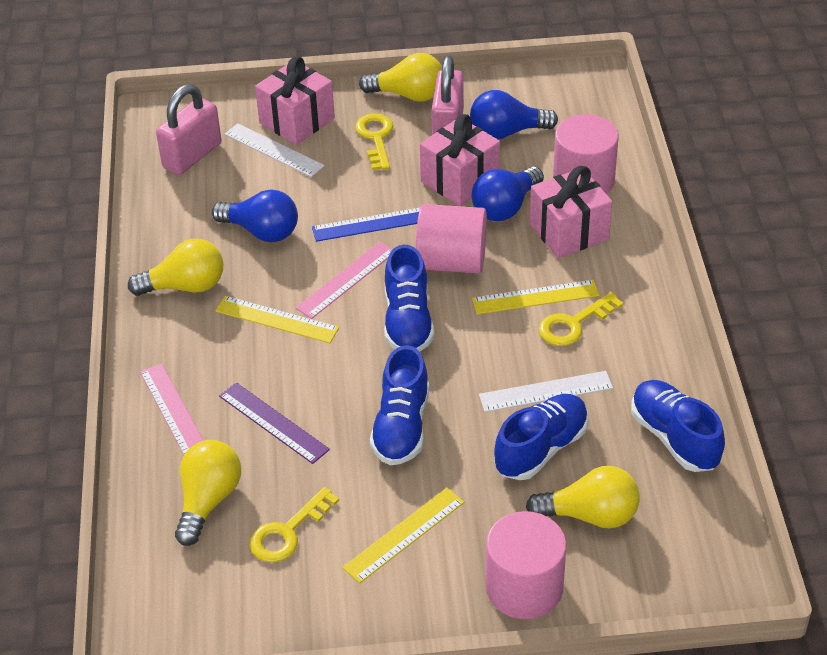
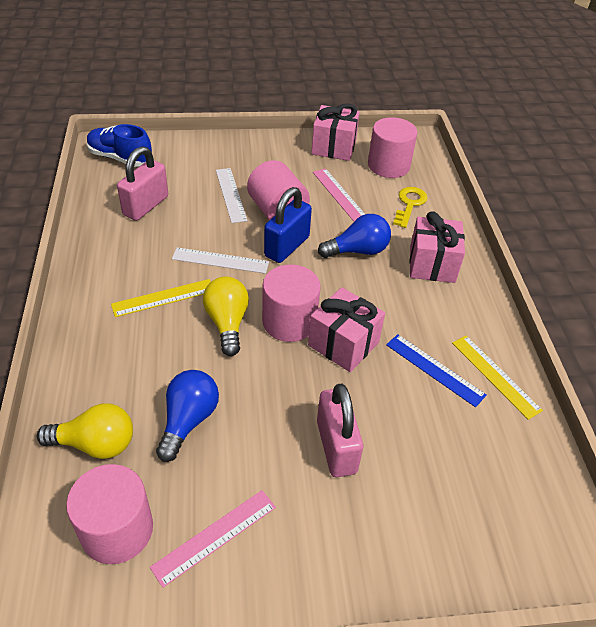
blue light bulb: [212,189,298,242] [470,90,558,139] [471,166,544,221] = 3 -> [156,370,219,462] [318,214,391,258] = 2
blue padlock: none = 0 -> [264,187,312,263] = 1
blue shoe: [370,345,429,466] [384,244,434,352] [494,394,589,480] [631,380,725,472] = 4 -> [87,124,152,167] = 1
pink cylinder: [416,204,487,274] [486,511,567,619] [553,114,619,194] = 3 -> [66,464,153,564] [247,160,310,220] [262,264,321,342] [368,117,417,178] = 4
purple ruler: [219,382,330,464] = 1 -> none = 0
yellow key: [249,487,339,563] [355,114,393,170] [539,292,623,346] = 3 -> [393,187,427,228] = 1
yellow light bulb: [128,239,223,296] [175,440,241,546] [359,53,442,102] [526,466,640,529] = 4 -> [37,403,133,459] [203,276,249,356] = 2
yellow ruler: [215,296,339,343] [342,488,464,583] [472,280,600,314] = 3 -> [111,279,211,317] [452,335,543,420] = 2

